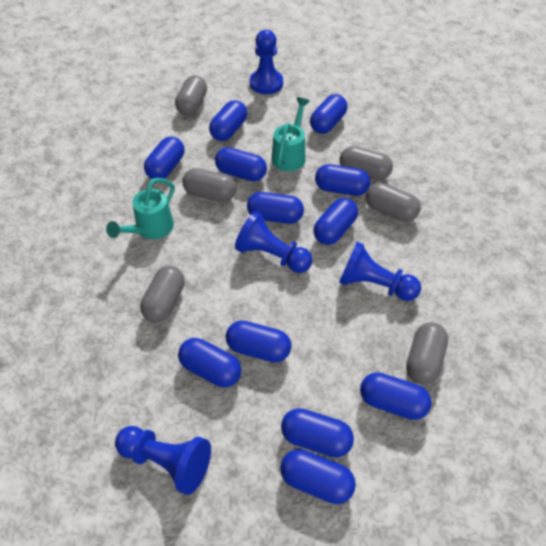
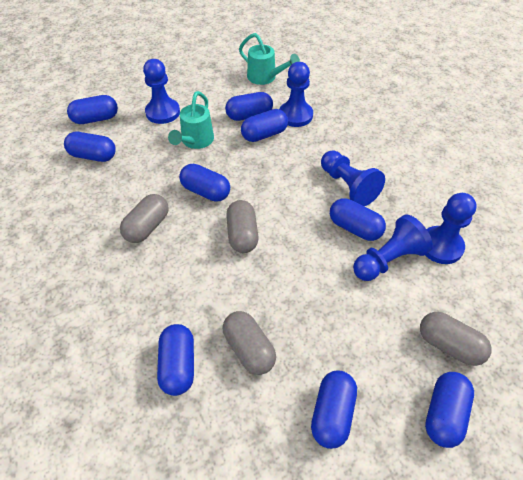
blue capsule: [144,136,185,179] [178,338,241,387] [209,100,247,141] [215,147,267,181] [226,320,291,363] [247,192,304,224] [280,449,356,504] [281,408,354,457] [310,94,347,134] [313,198,358,245] [315,164,370,196] [360,372,432,420] = 12 -> [64,132,116,162] [67,95,118,124] [157,324,194,396] [179,164,230,202] [225,92,273,121] [241,109,288,142] [311,371,357,449] [330,198,386,241] [425,372,474,448] = 9
blue pawn: [115,426,211,495] [235,211,312,273] [250,30,283,94] [339,242,421,301] = 4 -> [143,59,180,124] [280,62,313,127] [321,150,385,206] [353,214,433,281] [425,193,477,264] = 5
grey capsule: [140,266,185,323] [175,75,207,116] [182,168,237,202] [339,146,393,180] [366,183,421,222] [406,322,448,385] = 6 -> [120,194,169,243] [223,311,276,375] [226,200,258,253] [420,312,491,366] = 4

